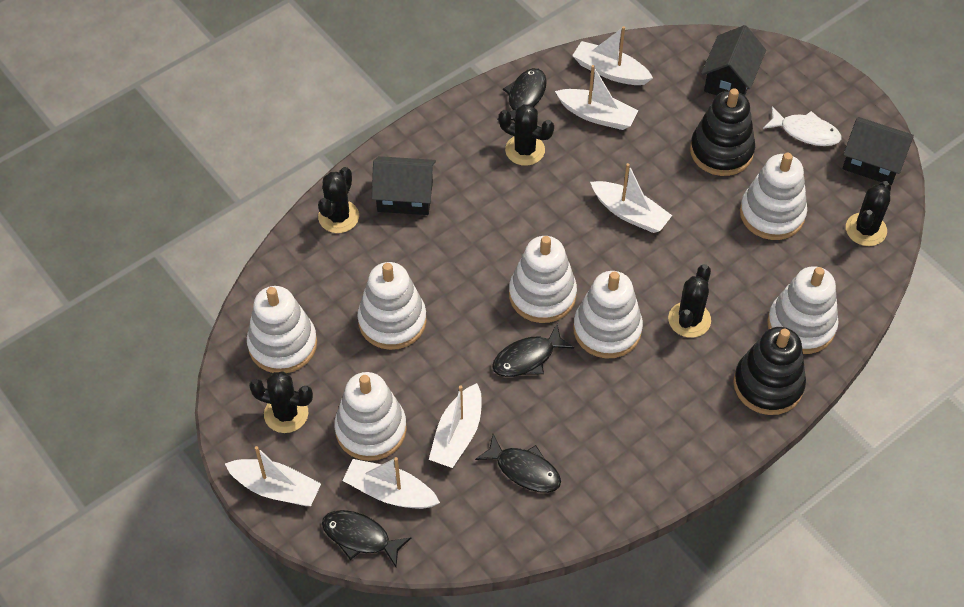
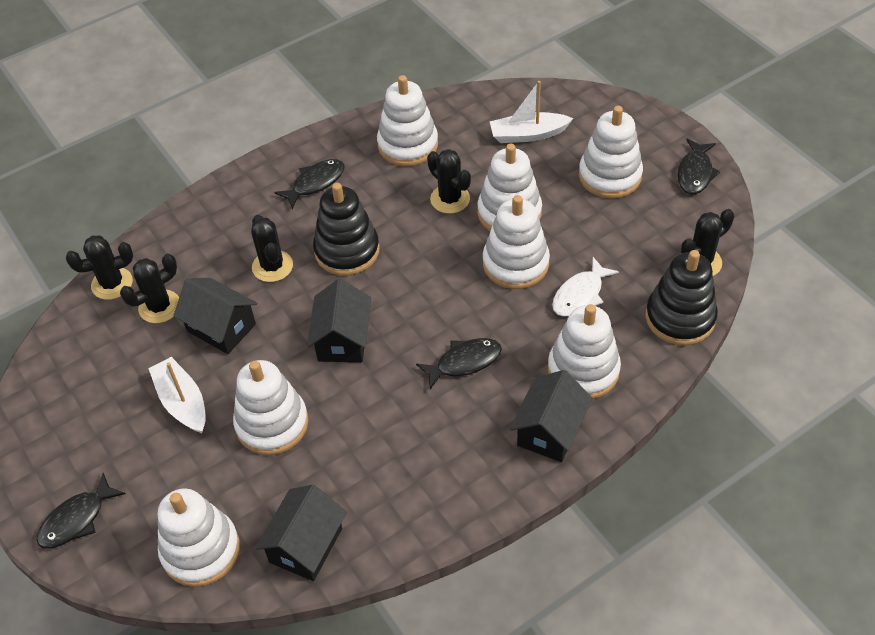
black house: [372,156,436,215] [701,25,766,96] [843,117,914,185] = 3 -> [173,278,257,354] [255,485,347,581] [307,279,371,362] [510,370,592,462] = 4
white boat: [225,446,321,506] [342,457,440,509] [429,383,482,468] [555,65,638,130] [572,26,653,85] [590,163,672,233] = 6 -> [148,357,206,433] [490,81,573,143] = 2

